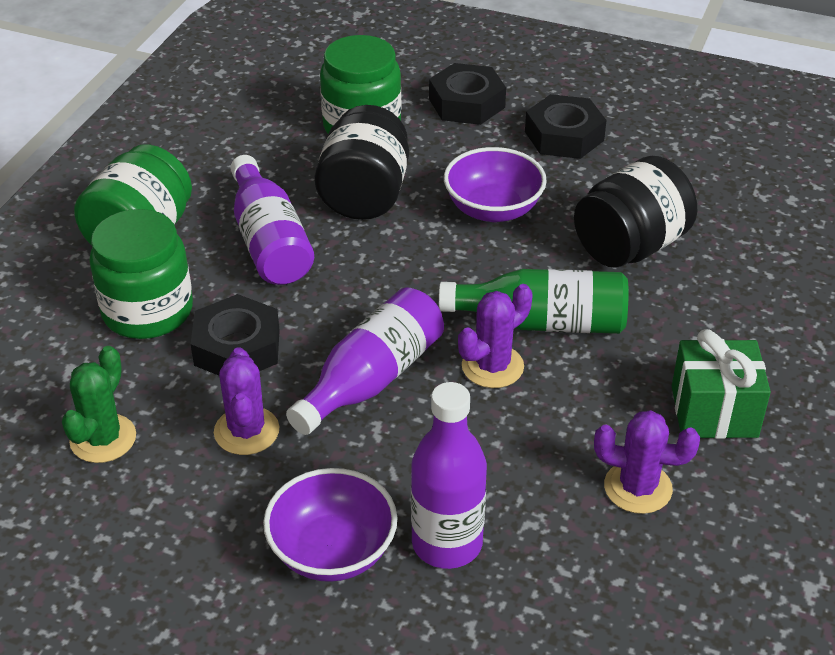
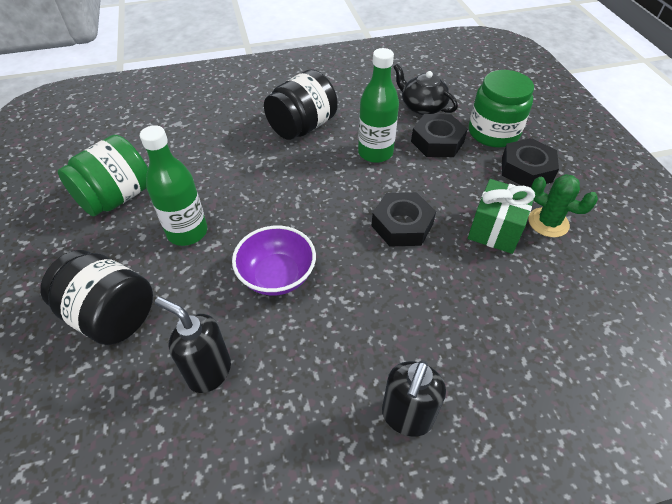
black soap dispenser: none = 0 -> [155,297,231,393] [382,360,446,437] = 2
black teapot: none = 0 -> [393,64,458,115] = 1
green bottle: [439,269,628,334] = 1 -> [140,125,207,246] [358,48,399,163] = 2
green jar: [74,144,192,245] [89,209,193,339] [320,35,401,134] = 3 -> [58,135,148,216] [469,70,534,148] = 2
purple bottle: [230,155,314,285] [286,287,444,435] [411,382,487,569] = 3 -> none = 0
purple bowl: [263,468,398,582] [444,147,547,222] = 2 -> [232,226,316,296] = 1
purple cactus: [214,347,280,455] [458,284,533,388] [594,410,700,514] = 3 -> none = 0

